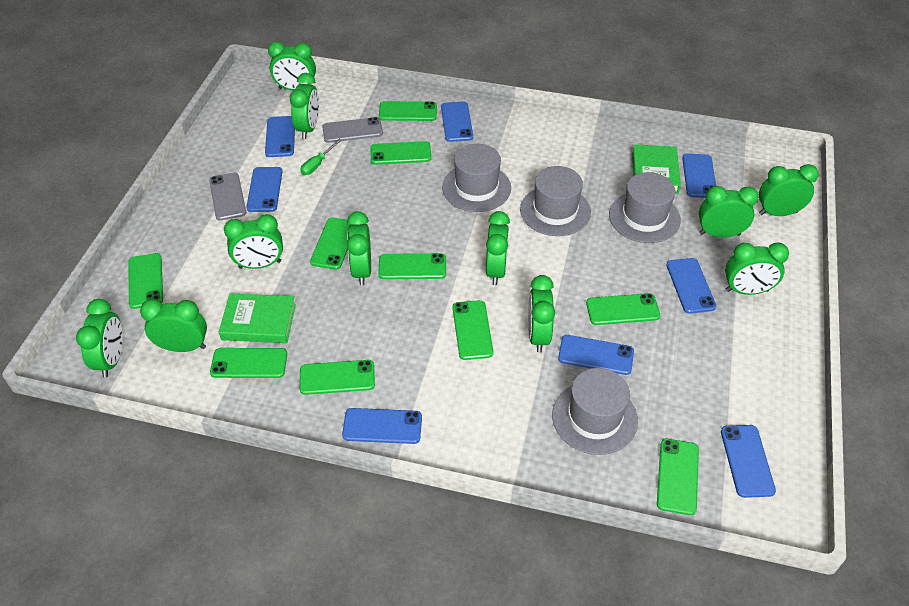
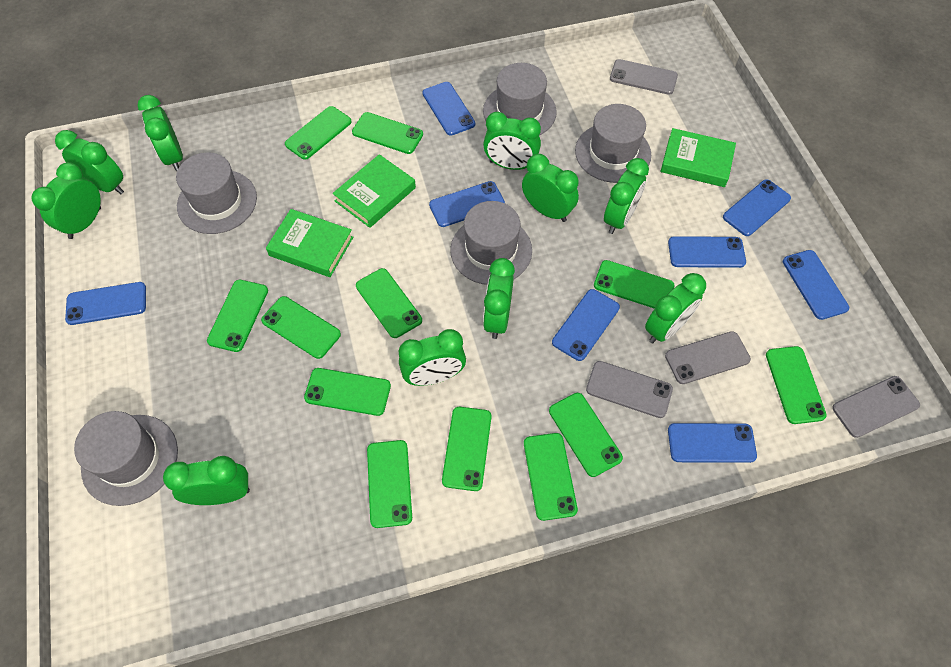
green book: [219,293,296,343] [632,144,681,194] = 2 -> [266,209,353,277] [333,154,416,228] [661,128,736,187] = 3
green clock: [76,299,123,377] [140,299,207,352] [224,214,283,269] [268,41,316,91] [290,73,319,139] [347,211,371,285] [486,211,510,285] [528,275,555,353] [699,186,759,238] [725,243,789,295] [759,164,819,216] = 11 -> [31,162,101,239] [55,130,124,194] [137,95,183,171] [163,456,250,505] [399,329,466,386] [483,112,541,170] [483,258,515,339] [522,154,579,222] [604,158,649,234] [645,273,706,344] = 10
green phone: [128,253,163,309] [210,348,287,378] [299,360,375,395] [310,218,351,270] [370,141,431,165] [378,253,446,279] [379,101,437,121] [453,300,493,360] [586,293,660,325] [657,439,699,515] = 10 -> [207,280,268,352] [261,296,341,359] [285,106,352,160] [304,368,391,416] [352,112,423,154] [356,268,422,338] [367,440,412,528] [442,407,492,491] [524,433,578,521] [549,393,623,477] [594,260,674,309] [766,346,827,424] = 12
green screwdriver: [300,139,342,175] = 1 -> none = 0
grey hat: [442,144,511,212] [520,166,591,236] [552,368,638,455] [609,172,681,243] = 4 -> [74,411,178,506] [176,152,257,234] [450,201,532,285] [483,63,557,135] [575,104,651,183] = 5
grey phone: [209,173,246,221] [322,117,383,143] = 2 -> [586,361,673,418] [610,59,678,95] [665,331,751,384] [832,376,920,438] = 4

